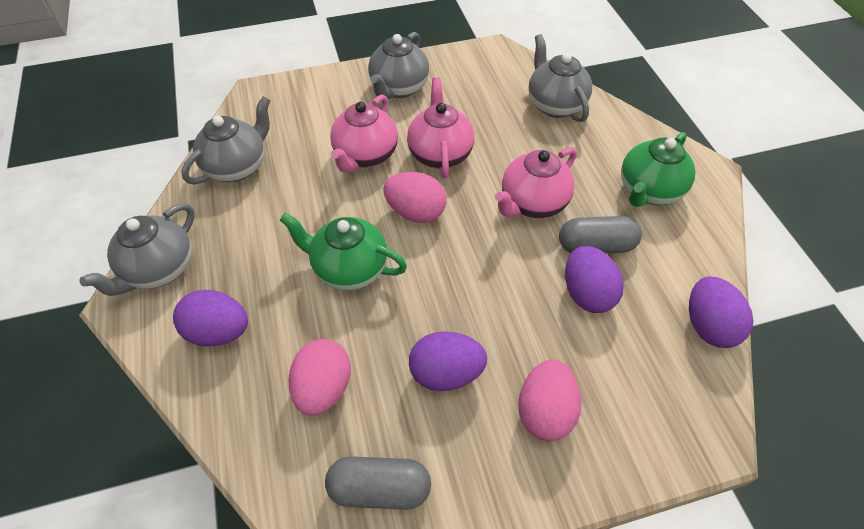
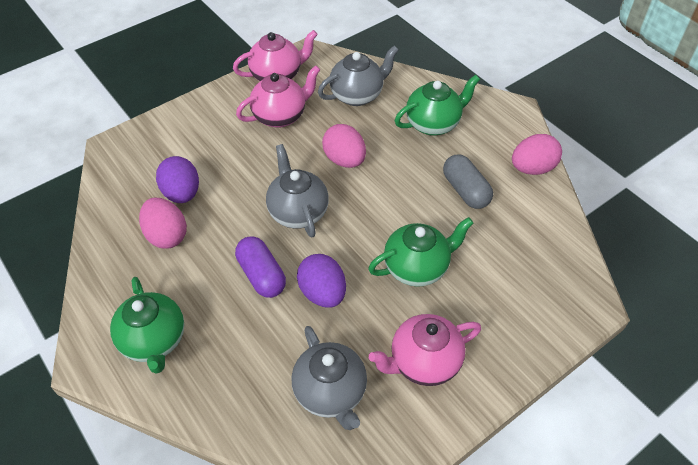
green teapot: [280,213,407,290] [621,132,696,207] = 2 -> [110,277,184,374] [368,217,473,287] [395,75,480,136] = 3
grey capsule: [325,456,431,510] [559,216,642,254] = 2 -> [443,154,493,209] = 1
grey teapot: [79,203,195,296] [182,96,270,184] [368,32,429,99] [528,34,592,122] = 4 -> [266,144,329,237] [292,326,367,430] [318,46,399,106] = 3
purple capsule: none = 0 -> [235,236,286,298] = 1
purple egg: [173,290,248,346] [409,331,488,391] [565,246,624,313] [689,276,754,348] = 4 -> [156,156,199,203] [297,254,346,308] = 2

